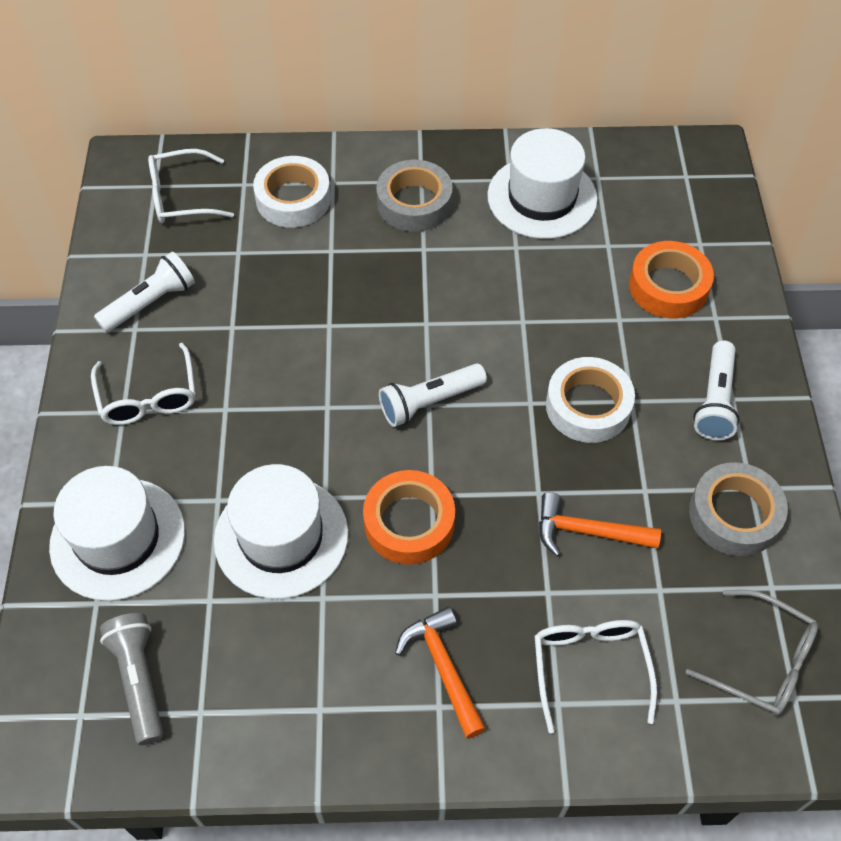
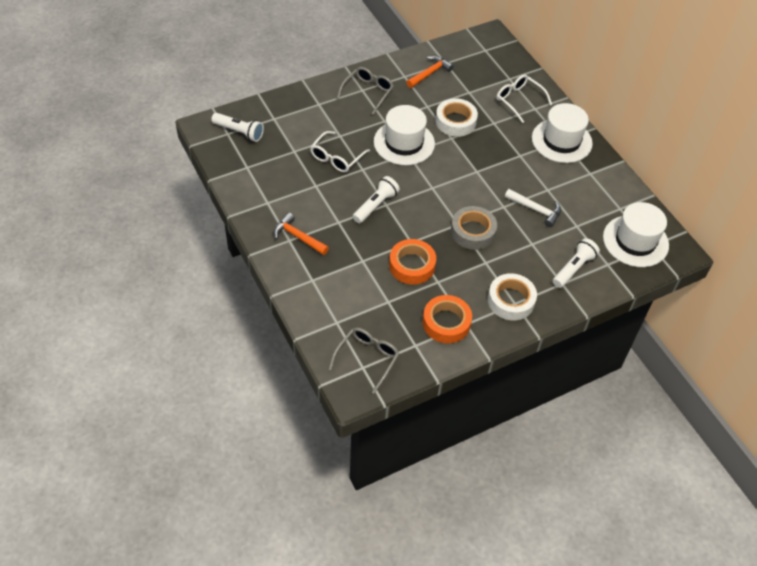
grey flashlight: [100,613,164,745] = 1 -> none = 0
grey glasses: [686,590,818,716] = 1 -> [329,328,399,394] [337,67,394,115] = 2
grey tape: [376,160,453,232] [689,462,788,556] = 2 -> [451,206,497,250] = 1
white glasses: [91,343,196,425] [148,149,234,223] [534,620,657,733] = 3 -> [310,131,370,172] [496,74,552,123] = 2
white hammer: none = 0 -> [505,189,561,227] = 1

